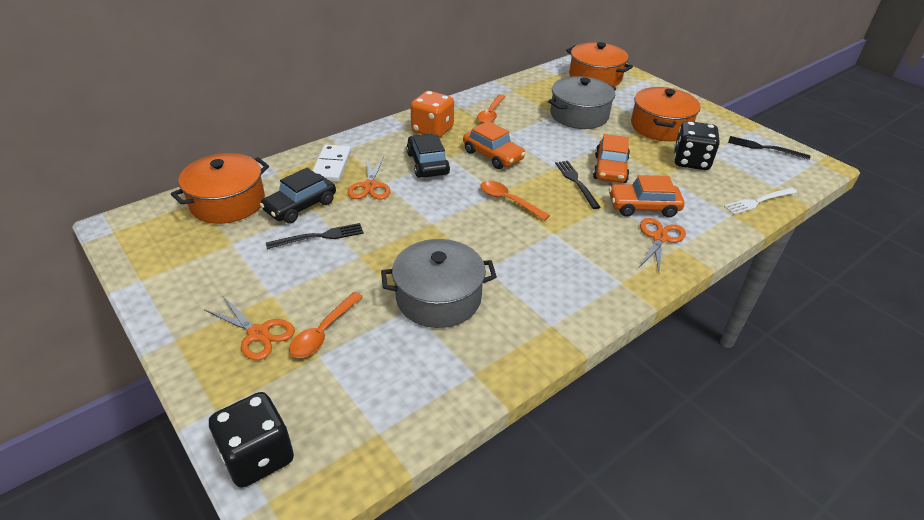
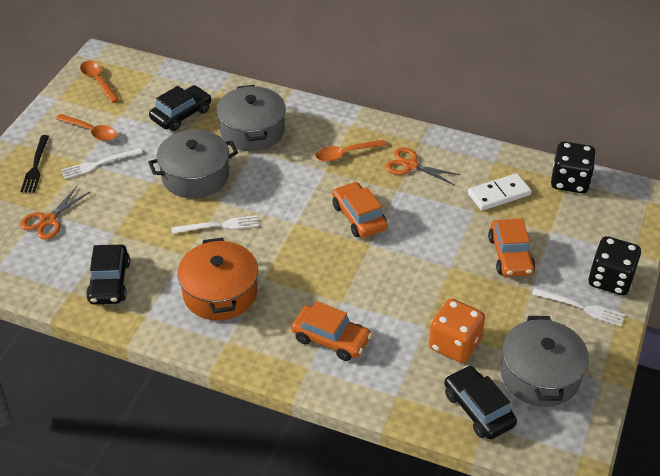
black car: [260,168,336,224] [406,134,450,178] = 2 -> [86,245,130,304] [149,85,211,131] [444,365,517,439] = 3
black fork: [266,223,364,249] [555,161,600,209] [728,136,810,160] = 3 -> [21,135,49,193] = 1
grey pot: [381,239,497,328] [548,76,616,129] = 2 -> [148,130,238,199] [217,85,286,151] [501,316,589,407] = 3
orange pot: [171,153,269,224] [566,42,633,87] [631,87,701,141] = 3 -> [178,238,258,321] = 1
orange scissors: [204,296,295,360] [347,156,391,199] [639,218,686,274] = 3 -> [20,186,90,240] [385,147,461,185] = 2
white fork: [724,187,797,215] = 1 -> [61,148,143,179] [171,215,259,234] [532,288,625,326] = 3

